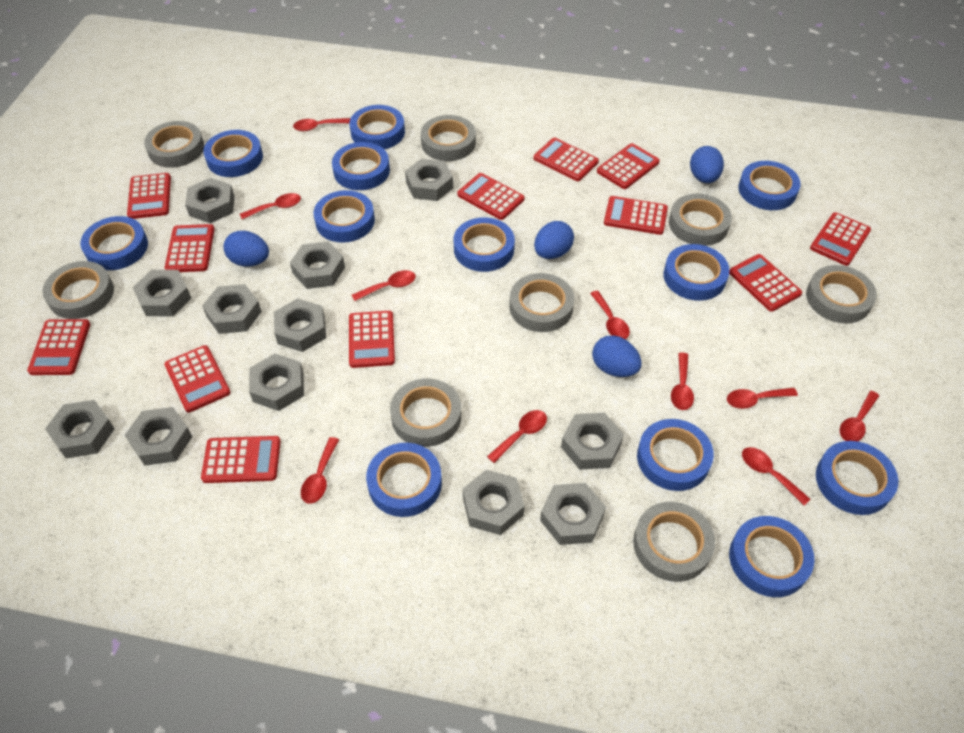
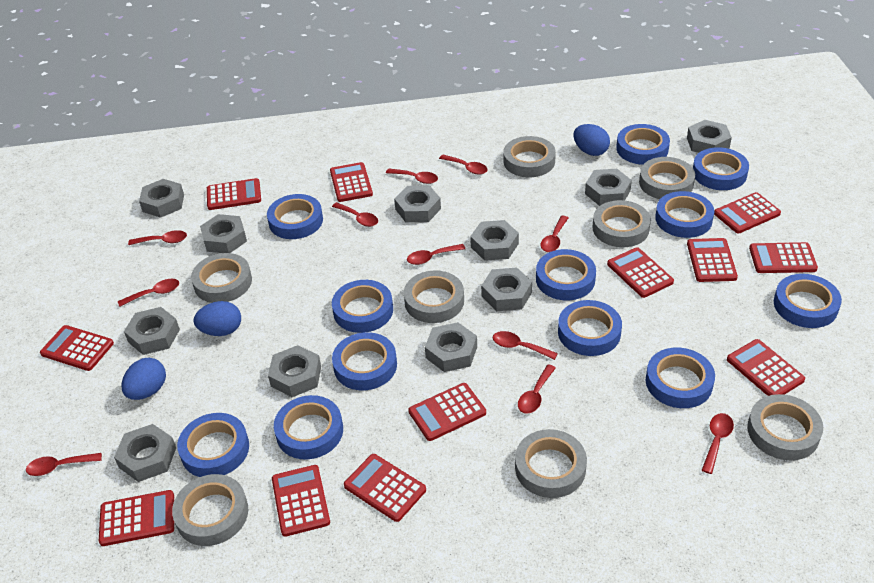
blue egg: [223,231,269,266] [534,221,574,259] [592,336,641,377] [690,146,724,183] = 4 -> [122,358,166,400] [193,301,241,336] [573,124,610,156] = 3
grey nut: [45,400,115,458] [125,407,192,466] [133,270,191,316] [185,178,235,223] [202,284,262,334] [249,354,304,411] [274,298,326,352] [290,241,345,289] [405,159,453,201] [463,470,525,535] [540,483,606,545] [561,413,624,470] = 12 -> [114,424,176,482] [124,307,180,355] [139,179,184,218] [200,214,247,253] [268,345,321,397] [394,186,441,222] [425,322,477,372] [470,220,519,261] [481,268,532,311] [585,169,632,206] [687,120,732,153] = 11
red spoon: [240,193,301,219] [293,118,350,131] [301,437,339,504] [352,270,416,301] [487,410,547,463] [590,291,630,339] [671,352,694,410] [727,388,798,409] [742,447,810,505] [840,391,879,441] = 10 -> [26,453,102,476] [118,279,179,307] [128,230,187,245] [332,202,378,227] [386,168,438,184] [407,244,465,265] [439,155,488,175] [493,331,558,360] [518,364,556,414] [541,216,568,252] [702,413,734,474] = 11

